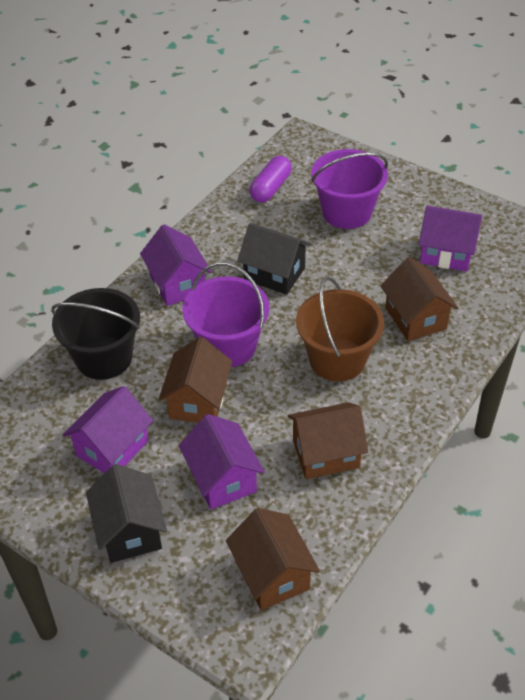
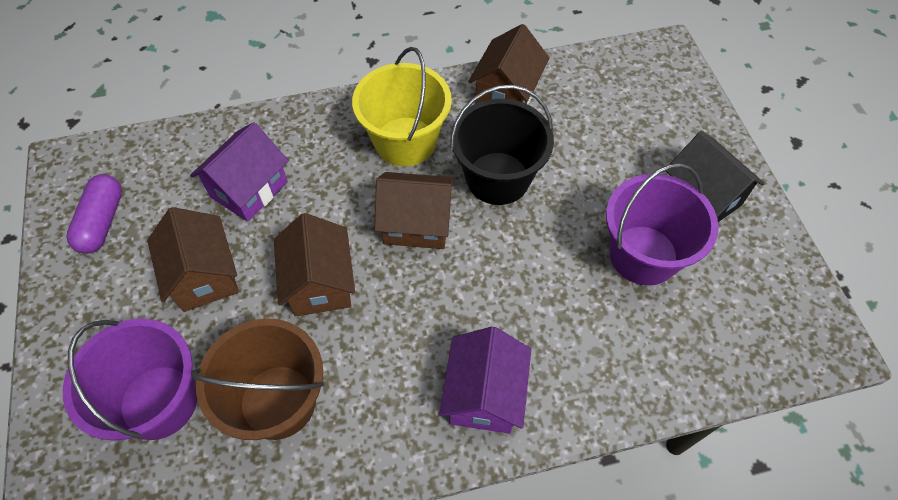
black house: [86,464,167,563] [237,223,311,295] = 2 -> [666,131,765,222] = 1
purple house: [63,386,153,473] [140,224,212,306] [179,414,265,510] [419,205,482,272] = 4 -> [190,122,289,222] [439,327,531,434] = 2
yellow bucket: none = 0 -> [352,47,452,167] = 1

